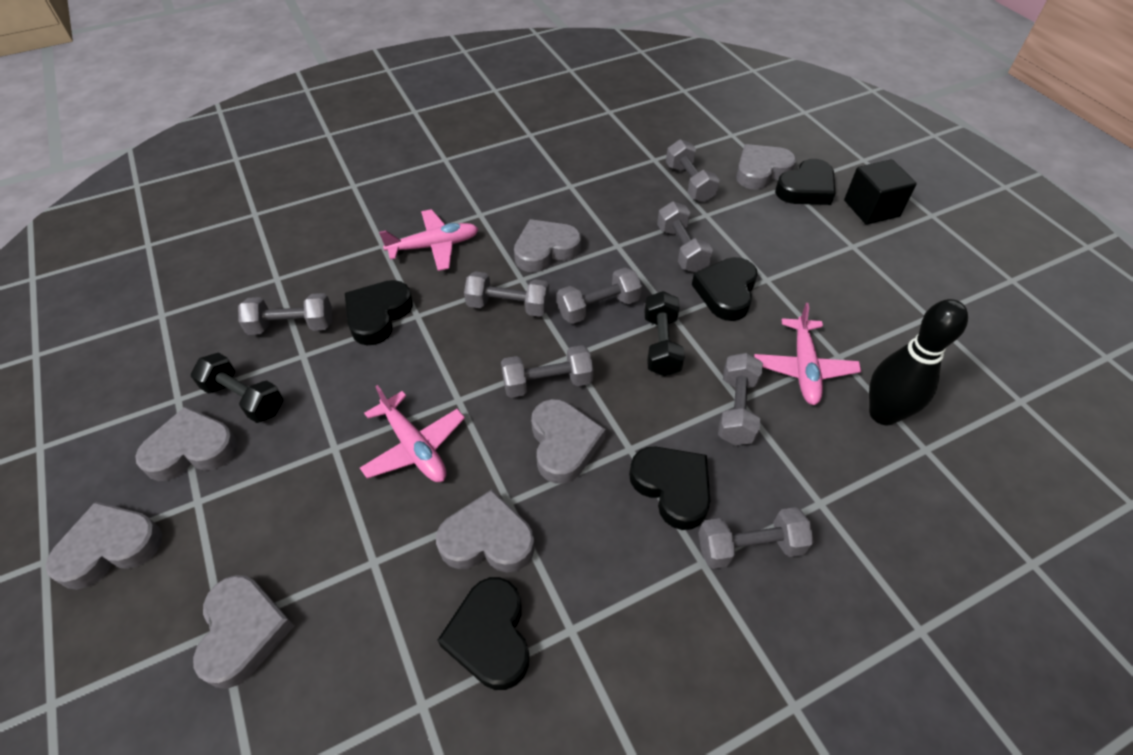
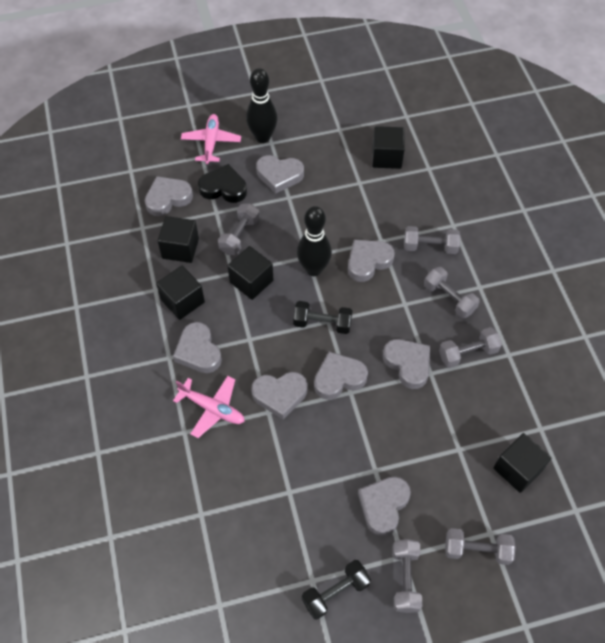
black bowling pin: [869,299,968,425] = 1 -> [246,68,278,143] [297,206,332,276] = 2
black cube: [844,159,917,225] = 1 -> [156,266,205,320] [158,216,199,263] [227,246,273,300] [372,126,405,169] [493,433,551,493] = 5
black heart: [345,280,413,345] [437,577,529,690] [629,447,710,530] [692,257,758,321] [775,159,835,205] = 5 -> [198,164,247,203] = 1
grey dumbbell: [238,293,332,335] [464,271,549,317] [501,345,593,398] [557,267,642,324] [657,202,713,272] [666,139,719,202] [699,507,814,569] [718,353,763,445] = 8 -> [218,203,260,255] [393,539,422,613] [404,226,461,254] [424,267,480,318] [439,327,502,368] [445,528,516,565] = 6
grey heart: [46,502,162,590] [135,406,238,481] [193,575,294,689] [436,490,535,573] [514,219,581,272] [531,399,606,484] [736,144,796,190] = 7 -> [145,176,193,216] [173,322,222,373] [251,372,308,420] [256,155,304,194] [314,351,368,400] [348,240,395,282] [358,476,411,536] [383,339,430,389] = 8
pink plane: [360,385,465,482] [379,209,478,271] [754,303,861,405] = 3 -> [173,376,245,438] [181,114,241,164] = 2

